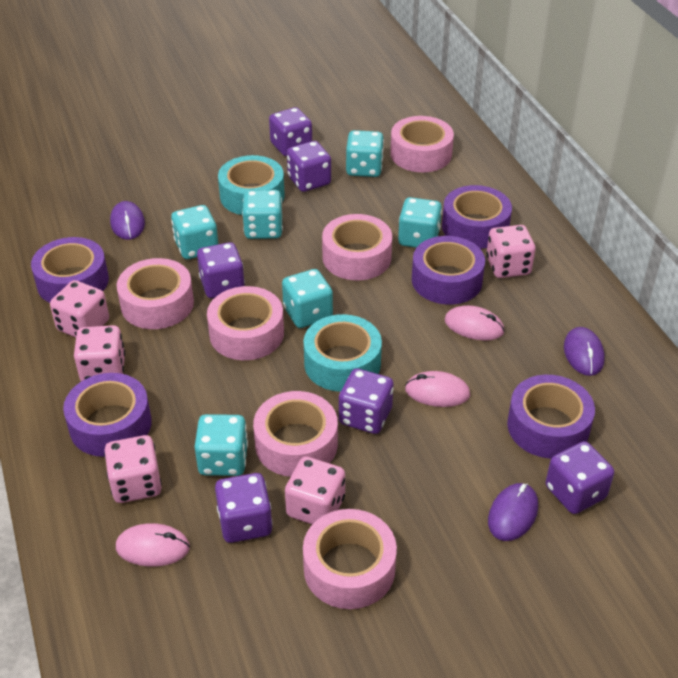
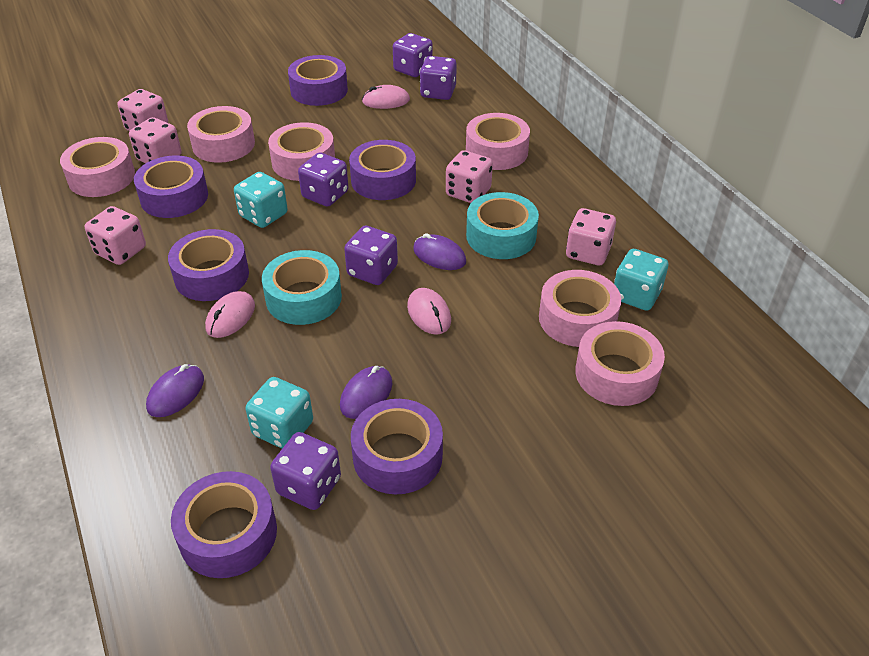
purple dice: [197,242,245,298] [215,473,273,543] [269,107,312,156] [287,141,331,192] [339,368,394,434] [546,441,614,514] = 6 -> [270,432,341,510] [298,152,349,207] [344,226,398,285] [393,33,433,77] [420,56,457,100] = 5
purple tape: [31,237,109,303] [63,373,152,457] [412,236,485,305] [442,185,512,249] [507,375,595,459] = 5 -> [134,156,208,218] [168,229,249,301] [171,471,277,578] [288,55,348,106] [349,140,416,200] [351,399,443,494] = 6
turquoise dice: [171,205,218,259] [195,414,248,476] [242,190,283,239] [282,269,333,328] [346,130,384,177] [398,197,442,248] = 6 -> [234,172,288,228] [245,377,313,449] [614,249,668,311] = 3

